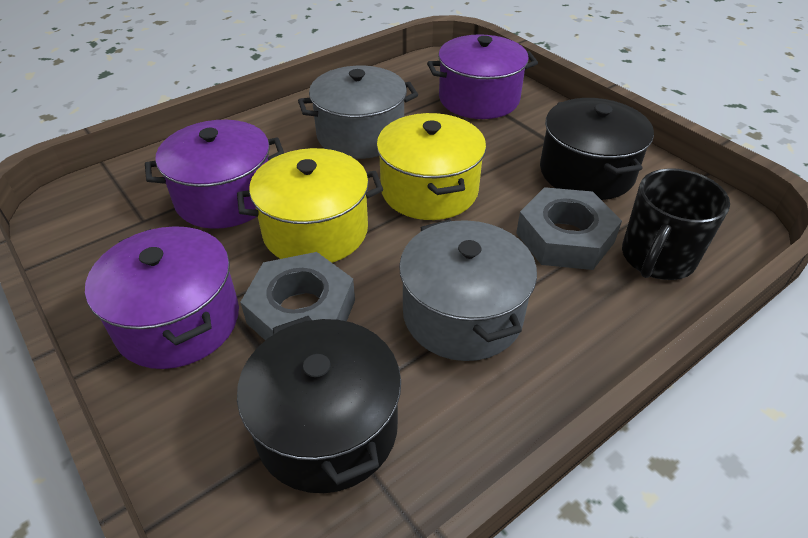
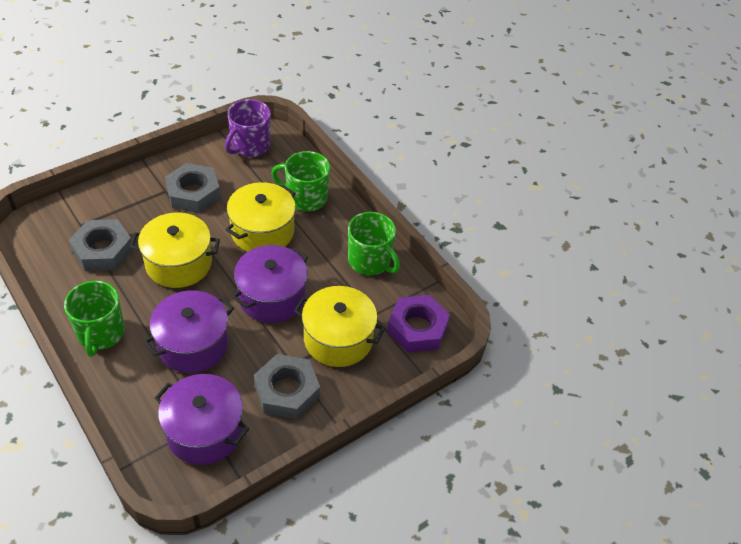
black mug: [622,168,730,280] = 1 -> none = 0
black pot: [237,316,401,493] [540,98,654,200] = 2 -> none = 0
green mug: none = 0 -> [64,281,125,357] [271,151,330,212] [348,212,400,275] = 3
grey nut: [240,252,355,340] [516,187,622,270] = 2 -> [69,219,134,271] [165,163,221,213] [254,354,320,419] = 3
grey pot: [298,66,418,159] [399,219,537,361] = 2 -> none = 0
purple mug: none = 0 -> [225,99,271,157] = 1
purple nut: none = 0 -> [387,295,450,353] = 1
yellow pot: [237,148,383,263] [376,113,486,220] = 2 -> [130,213,220,288] [226,182,296,252] [294,286,385,367] = 3

